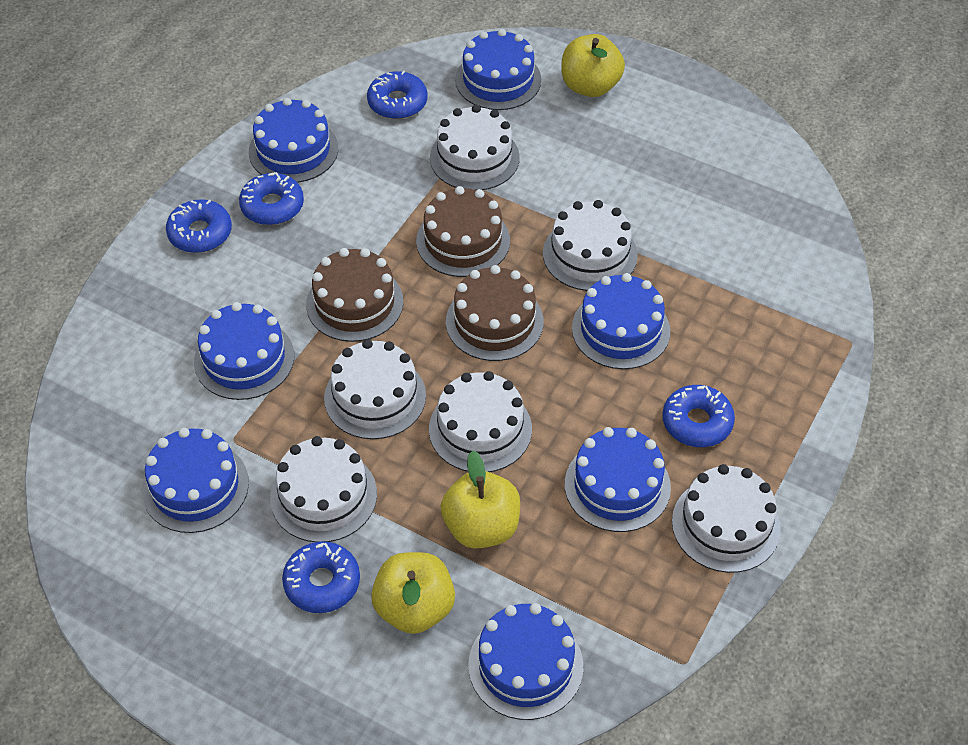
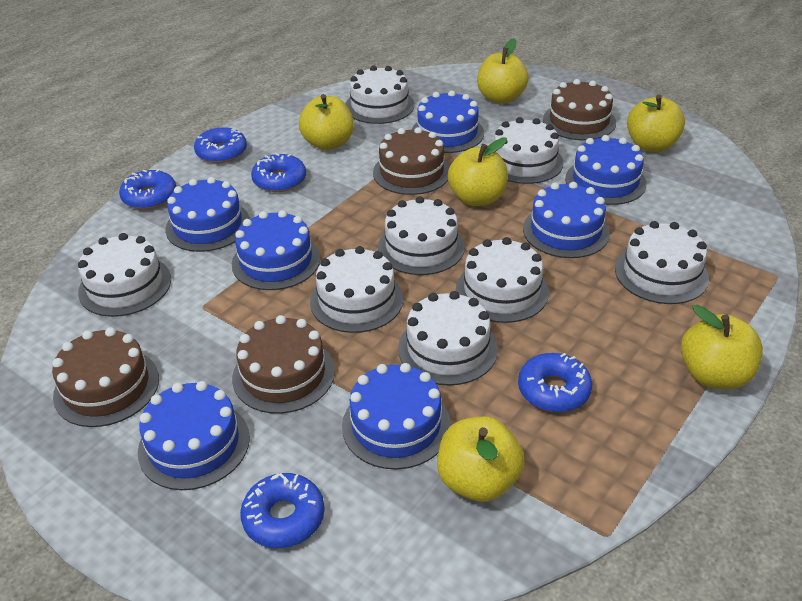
brown cake: [306,248,403,342] [416,186,510,277] [446,265,544,361] = 3 -> [52,327,159,427] [232,315,335,414] [373,127,450,195] [543,79,616,140] = 4
white cake: [270,436,377,542] [324,339,426,439] [429,371,532,472] [430,105,520,190] [543,200,638,291] [672,464,781,573] = 6 -> [78,233,171,317] [310,246,403,333] [345,65,415,124] [378,196,465,275] [398,291,498,386] [456,237,549,323] [494,117,564,184] [615,221,709,304] = 8
yellow apple: [371,552,455,634] [440,450,520,549] [561,34,625,97] = 3 -> [299,94,354,150] [437,416,525,502] [448,137,508,206] [477,38,529,104] [627,95,685,152] [681,305,763,389] = 6

